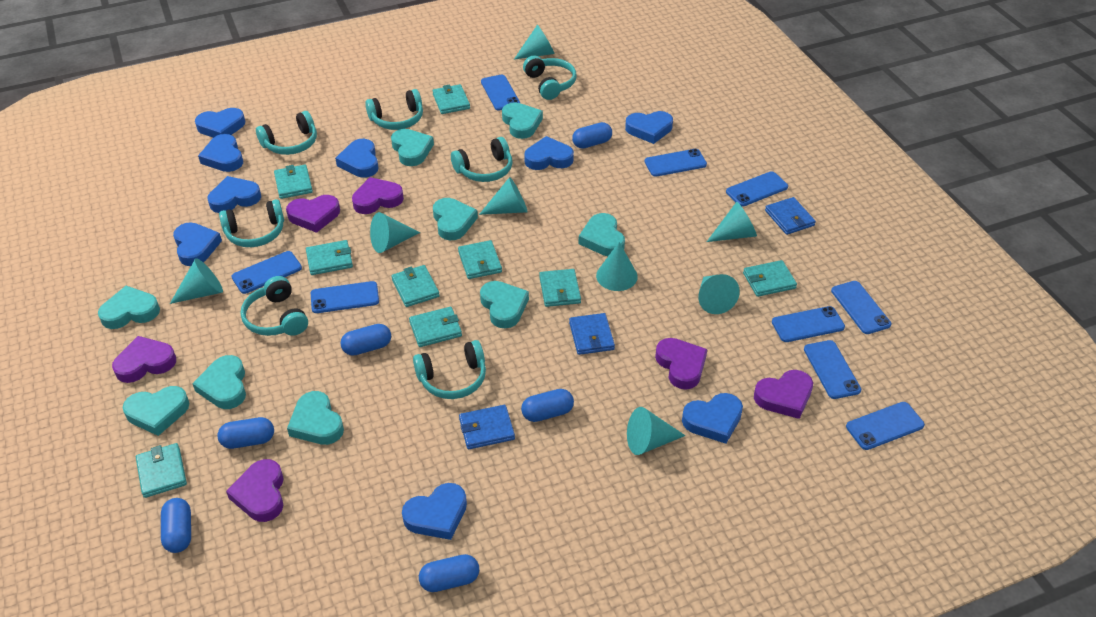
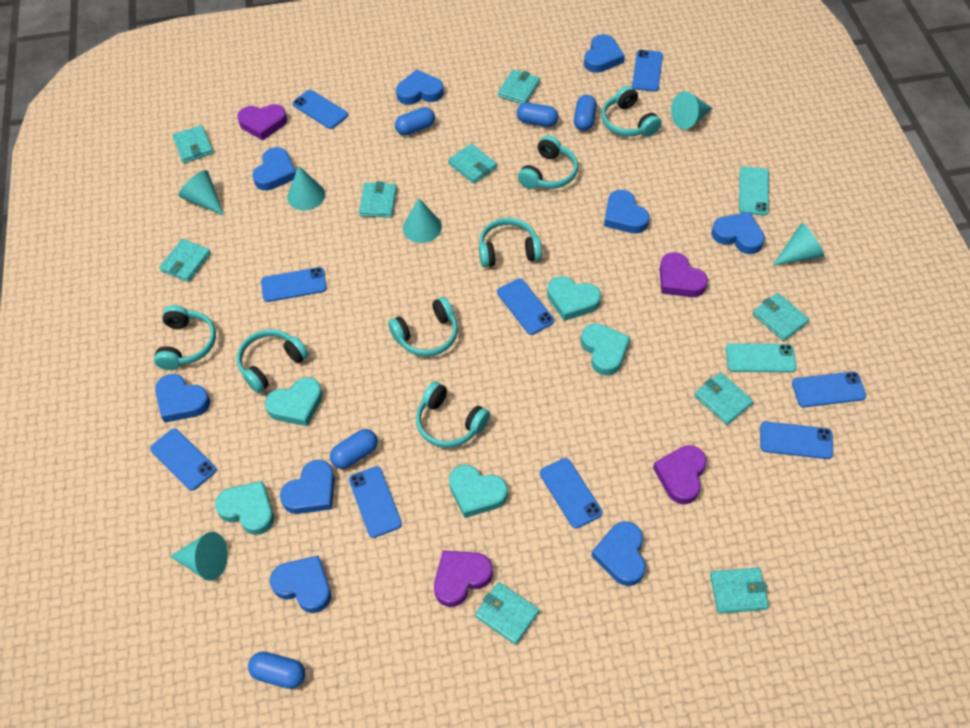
blue capsule: [161,498,191,553] [217,417,274,449] [341,324,391,356] [419,554,479,592] [521,389,574,422] [572,122,612,149] = 6 -> [248,651,305,689] [330,429,378,469] [395,107,435,136] [517,102,558,127] [574,95,597,131] = 5
blue wallet: [459,405,515,449] [569,313,615,355] [765,197,816,235] = 3 -> none = 0
purple heart: [112,336,176,383] [226,459,284,522] [286,195,340,233] [352,177,404,214] [655,338,707,389] [754,370,813,419] = 6 -> [237,104,287,141] [434,550,493,607] [653,445,707,504] [660,252,708,297] = 4
turquoise cone: [170,258,223,304] [370,212,420,253] [479,177,528,215] [514,25,555,60] [596,242,638,291] [627,407,685,455] [698,274,740,314] [707,202,757,242] = 8 -> [170,532,228,581] [179,170,224,216] [287,166,325,211] [403,198,442,243] [671,91,713,129] [772,223,824,266] = 6
turquoise heart: [98,286,160,329] [122,386,189,436] [192,355,246,409] [287,391,344,445] [391,129,434,166] [433,198,478,240] [480,281,529,328] [502,102,543,139] [578,213,625,256] = 9 -> [215,481,274,535] [265,377,323,426] [449,465,508,518] [547,276,601,321] [581,323,630,376] = 5
turquoise phone: none = 0 -> [726,343,797,372] [739,167,769,216] = 2

